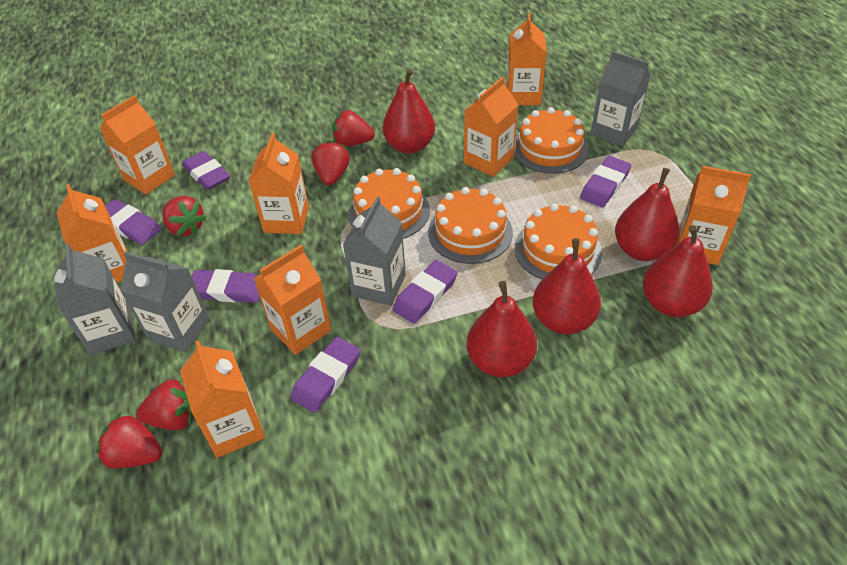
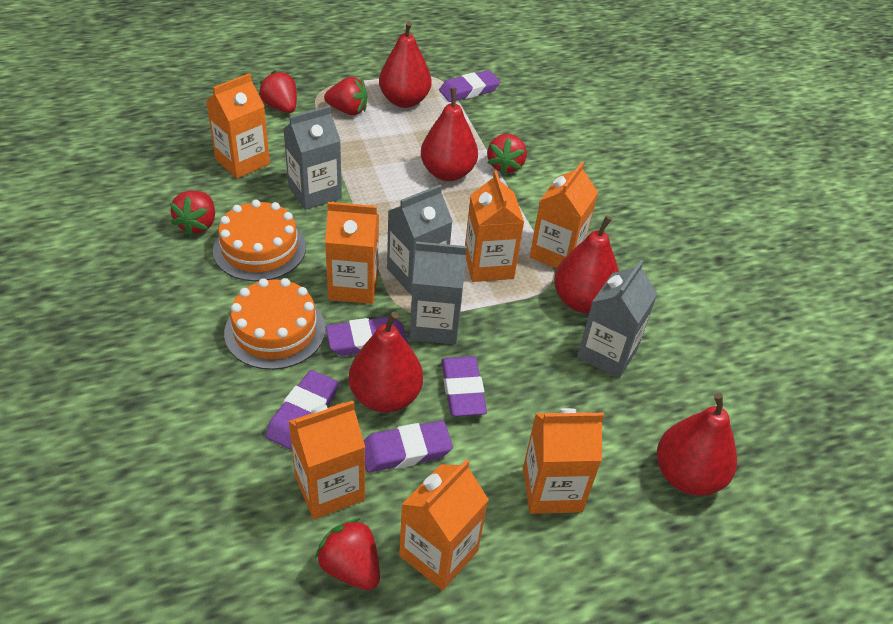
orange cake: [348,168,430,239] [428,187,513,264] [514,107,589,174] [514,203,602,280] = 4 -> [213,200,306,281] [224,278,326,370] = 2
orange carton: [57,184,128,282] [100,95,175,195] [180,340,265,458] [248,133,309,234] [254,245,332,355] [464,77,518,177] [506,13,547,105] [677,166,751,265] = 8 -> [206,73,270,179] [288,401,365,519] [325,202,379,304] [399,459,489,590] [465,171,524,282] [523,408,604,514] [530,162,598,269] = 7
purple eraser: [105,199,161,245] [182,151,230,190] [192,269,260,303] [291,337,361,413] [393,260,458,324] [580,156,631,207] = 6 -> [265,370,339,450] [326,317,408,356] [364,420,453,472] [439,70,500,102] [441,356,487,416] = 5

